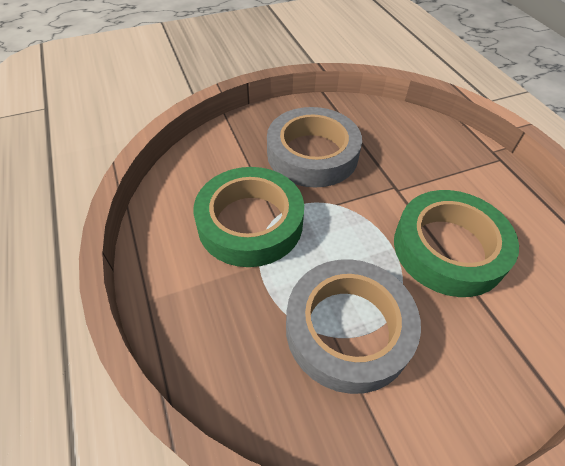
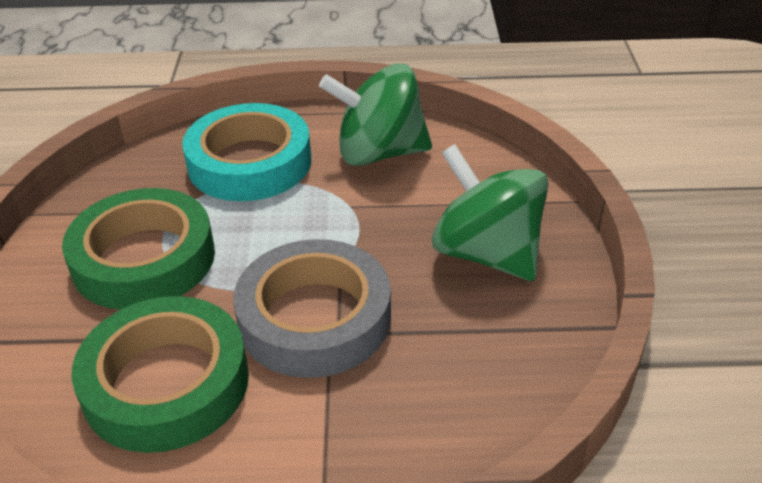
green spinning top: none = 0 -> [319,63,432,166] [432,144,549,281] = 2
grey tape: [267,107,362,188] [286,259,421,394] = 2 -> [233,239,391,378] = 1
turquoise tape: none = 0 -> [182,103,311,201] = 1

